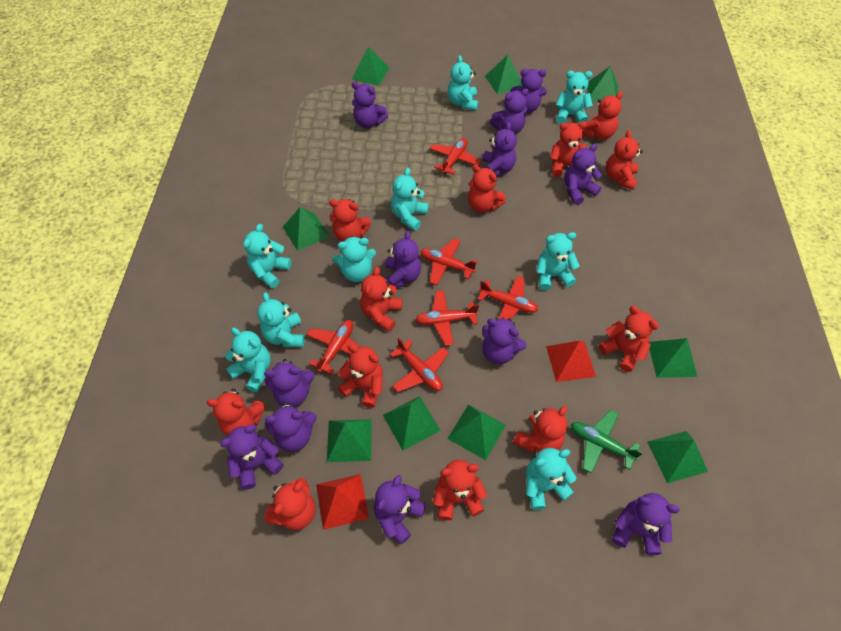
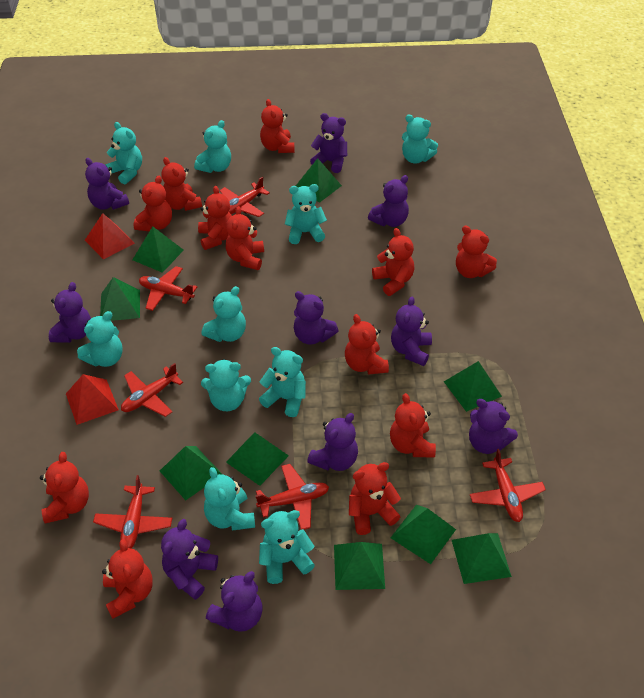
green plane: [571,410,643,473] = 1 -> none = 0
purple teddy bear: [220,424,284,490] [264,359,315,407] [265,402,317,452] [352,82,388,128] [374,475,426,545] [385,231,421,288] [482,122,517,177] [482,318,527,364] [490,89,529,134] [511,69,547,113] [564,144,602,205] [612,493,680,555] = 12 -> [49,282,91,343] [85,158,129,210] [161,519,218,600] [206,571,262,632] [294,291,339,345] [307,413,358,471] [310,113,347,173] [368,175,409,227] [391,296,432,366] [469,399,518,454] = 10
turquoise teddy bear: [225,328,271,392] [243,224,292,288] [257,292,305,347] [333,236,376,282] [391,168,429,231] [448,55,478,110] [526,448,576,510] [536,232,580,291] [556,71,593,124] = 9 -> [77,311,123,367] [106,122,142,185] [194,120,231,173] [201,286,246,342] [201,359,251,411] [204,467,255,531] [259,347,306,417] [259,510,315,584] [285,184,327,244] [402,115,438,163] = 10

